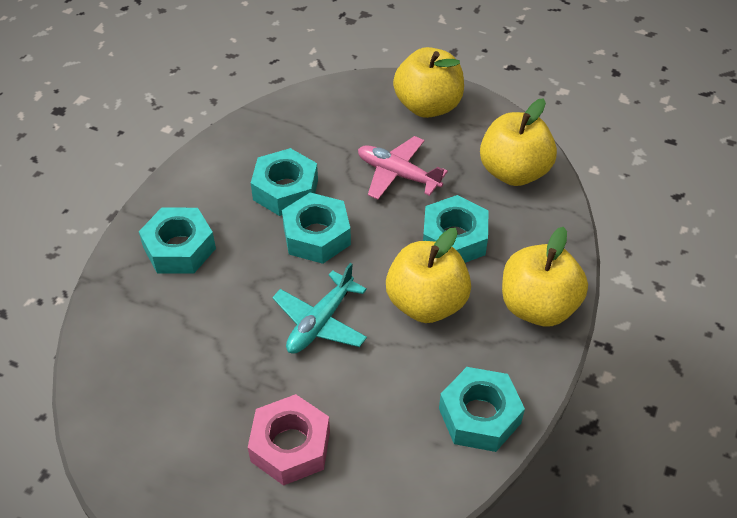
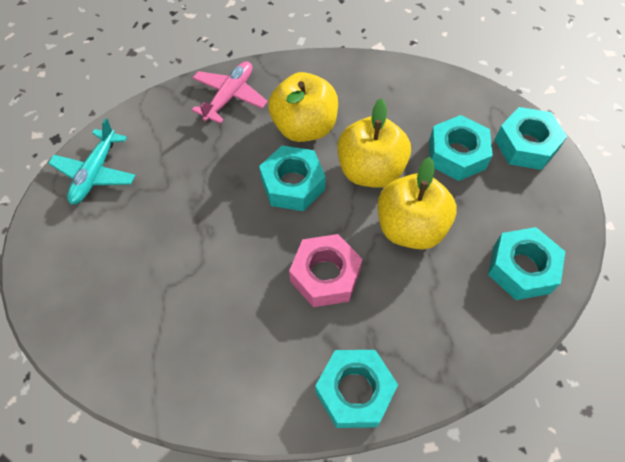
yellow apple: [386,228,471,323] [393,47,464,118] [480,98,557,186] [502,227,588,326] = 4 -> [268,72,338,142] [338,98,411,188] [378,157,457,250] = 3

